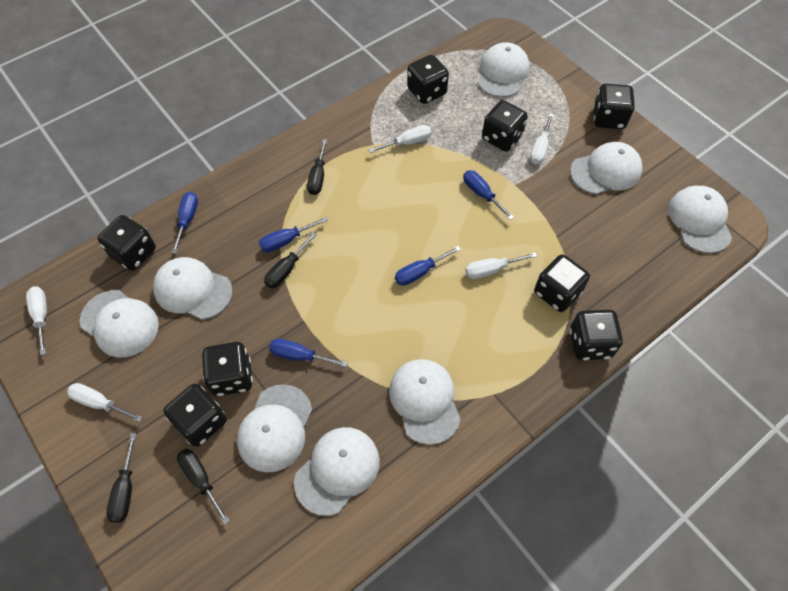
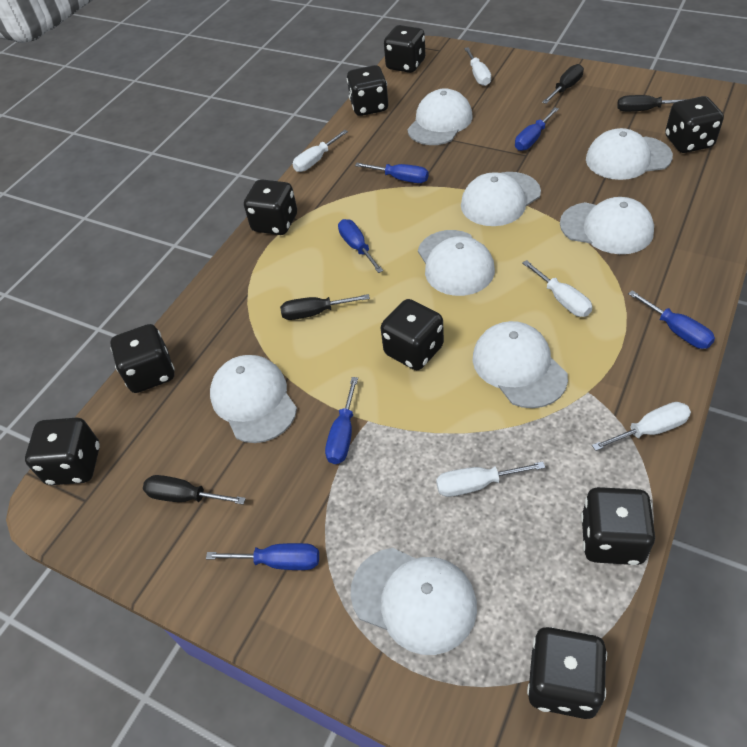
black dice: [97,215,156,270] [163,384,226,447] [202,342,253,396] [407,55,449,104] [482,100,528,152] [534,255,590,312] [569,310,623,360] [593,84,635,129] = 8 -> [25,417,100,485] [110,324,175,393] [244,179,297,235] [347,65,388,116] [381,299,444,370] [384,25,425,73] [527,627,607,719] [581,487,655,565] [665,96,724,153] = 9
blue screwdriver: [172,192,198,254] [259,217,328,252] [269,339,348,367] [395,246,461,286] [463,170,514,220] = 5 -> [206,543,319,570] [325,377,358,464] [338,219,383,273] [355,163,429,183] [515,107,559,151] [628,290,715,349] = 6

